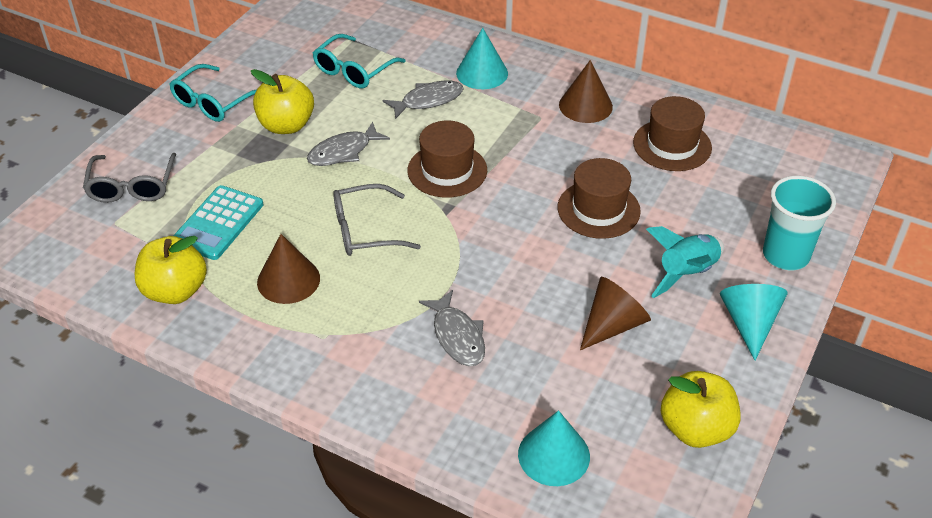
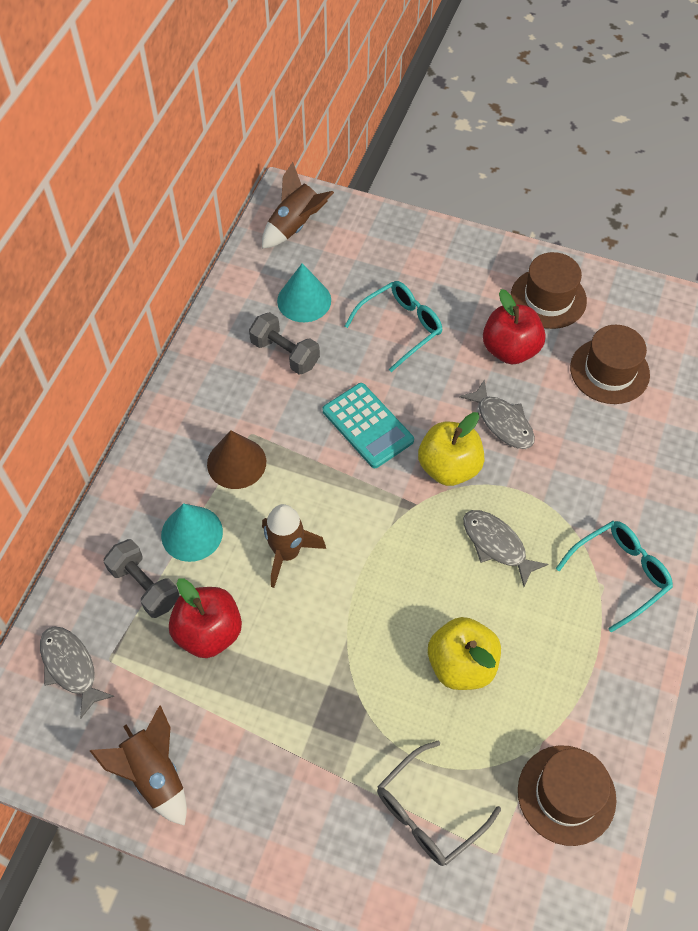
brown cone: [257,234,320,304] [559,60,613,123] [580,277,651,350] = 3 -> [207,430,266,489] = 1
brown rocket: none = 0 -> [90,705,187,826] [262,162,334,249] [262,504,326,588] = 3
grey dumbbell: none = 0 -> [104,539,180,618] [249,312,320,375] = 2
grey glasses: [83,153,176,203] [333,184,421,256] = 2 -> [377,741,501,866] = 1
red apple: none = 0 -> [169,578,242,658] [483,289,546,364] = 2
turquoise cone: [456,28,508,89] [518,410,590,486] [720,284,787,360] = 3 -> [161,503,223,562] [277,263,331,322] = 2
turquoise cup: [763,176,836,270] = 1 -> none = 0
turquoise rocket: [646,226,724,298] = 1 -> none = 0
yellow apple: [134,236,207,304] [251,69,314,134] [661,371,740,448] = 3 -> [418,412,485,486] [428,617,501,690] = 2

